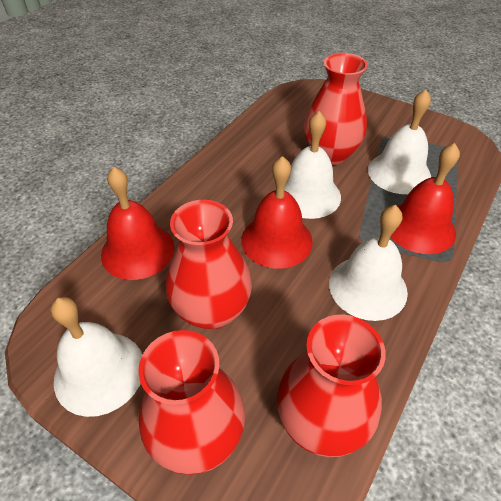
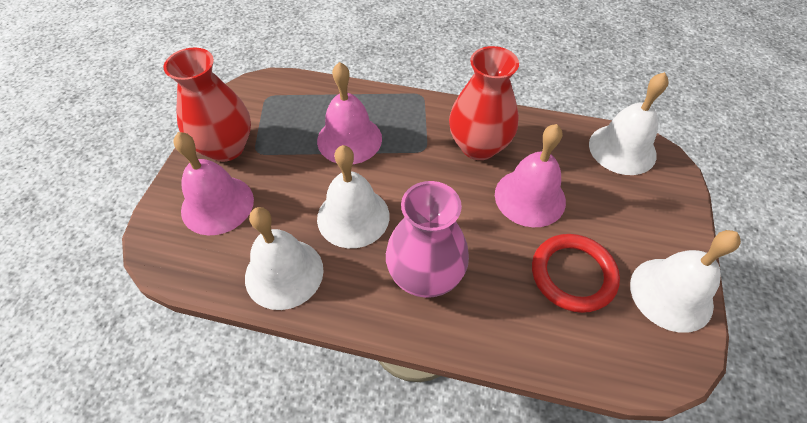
pink bell: none = 0 -> [173,132,254,235] [317,62,382,164] [495,124,566,227] = 3
pink vase: none = 0 -> [386,181,469,298] = 1
red bell: [101,167,175,280] [241,156,313,269] [391,143,460,254] = 3 -> none = 0
red ring: none = 0 -> [532,234,620,313] = 1
red vase: [138,330,245,475] [166,200,252,330] [277,314,386,457] [304,53,368,165] = 4 -> [163,47,251,162] [449,46,519,160] = 2

